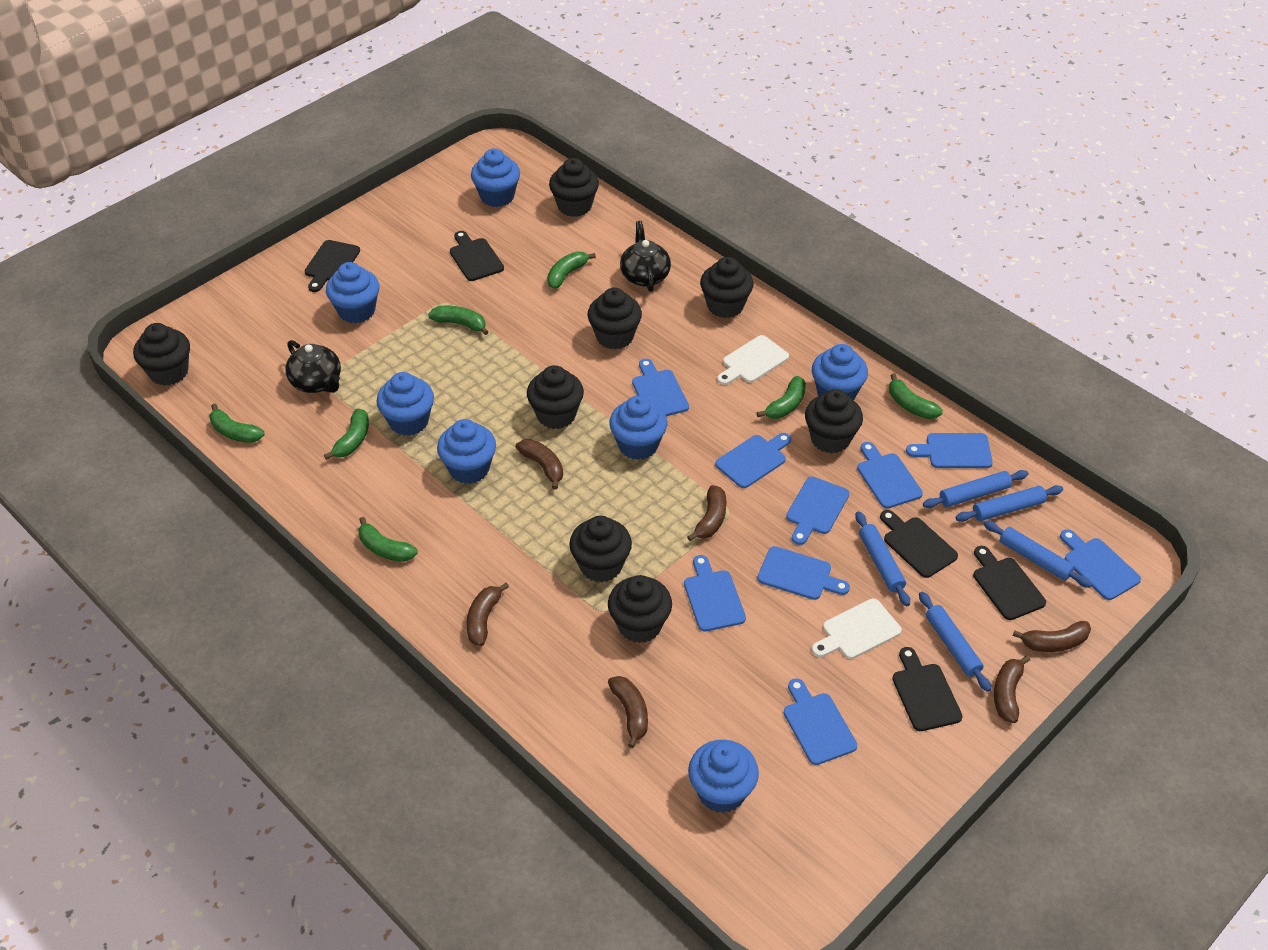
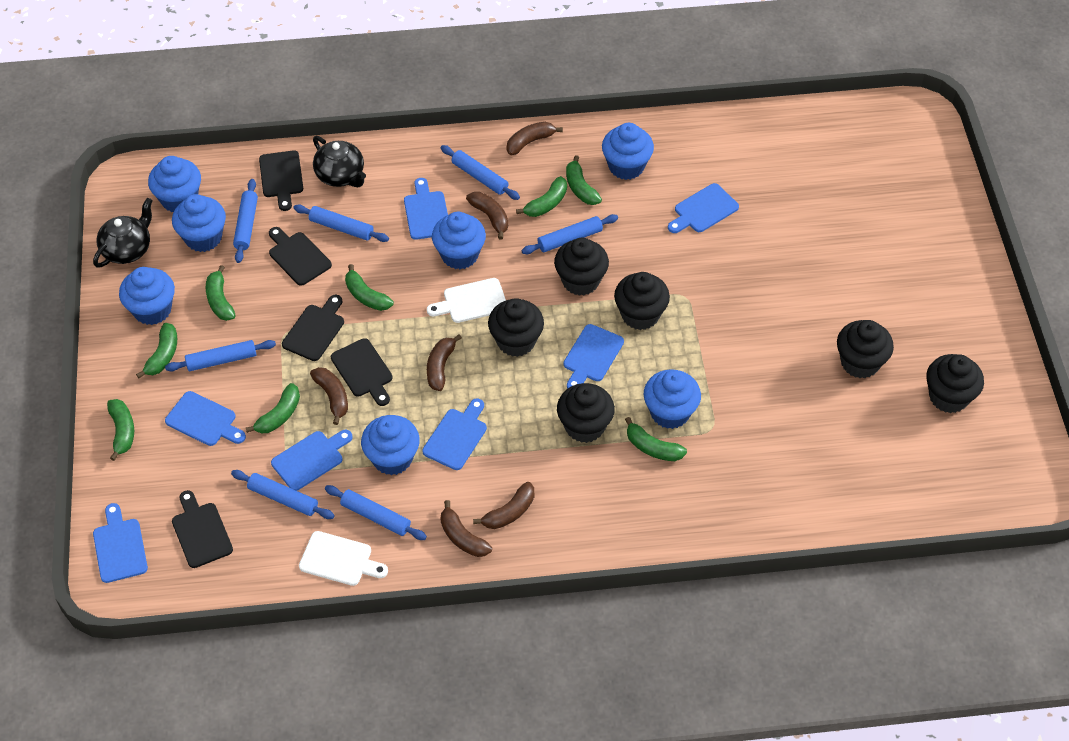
black cupcake: [133,323,190,386] [527,365,584,429] [549,158,599,217] [569,516,632,582] [588,288,642,350] [608,575,672,643] [700,257,753,318] [805,389,863,453] = 8 -> [488,298,544,357] [554,238,609,296] [557,383,615,443] [614,272,670,330] [837,320,894,378] [926,354,984,413] = 6
blue cutting board: [632,359,689,416] [684,555,746,631] [715,433,791,488] [757,546,850,600] [784,678,857,765] [786,477,849,545] [857,442,923,509] [906,433,993,468] [1060,529,1141,600] = 9 -> [93,503,148,583] [165,391,246,446] [271,430,352,491] [404,178,448,240] [422,398,487,470] [563,324,624,389] [668,183,739,233] = 7
blue rolling pin: [855,511,910,606] [919,592,991,692] [923,470,1028,508] [955,485,1063,522] [983,520,1092,588] = 5 -> [165,340,276,371] [231,470,334,519] [233,179,258,263] [293,204,389,242] [325,485,427,540] [441,145,520,200] [521,214,618,254] = 7
green banana: [210,404,265,443] [324,408,369,460] [358,517,418,562] [428,306,488,335] [547,252,596,289] [757,376,806,419] [889,373,943,419] = 7 -> [107,399,134,461] [136,323,177,378] [206,265,236,321] [246,383,300,433] [345,264,394,311] [516,176,567,217] [566,155,602,205] [625,417,687,461] = 8

